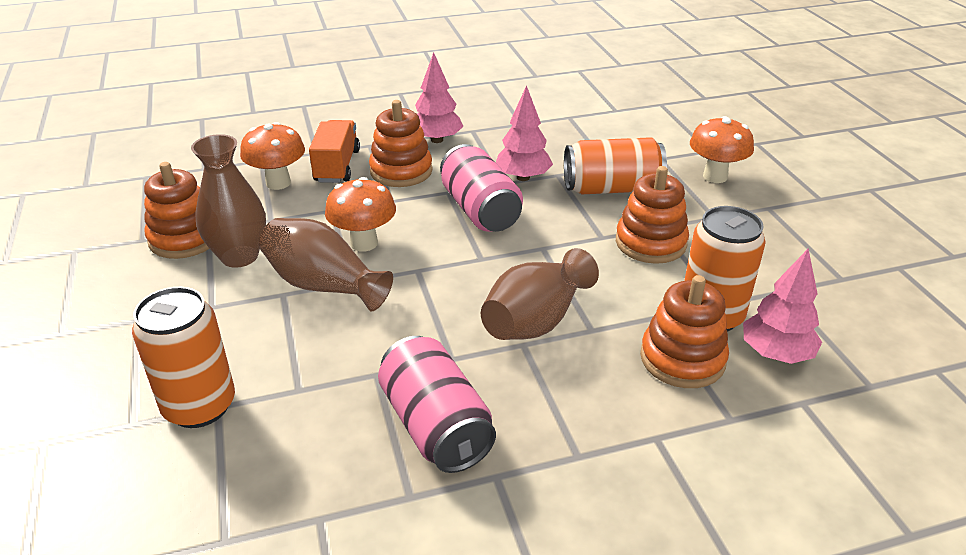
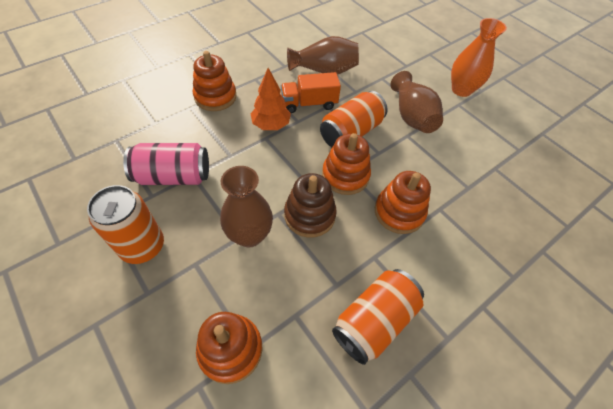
brown stacking toy: none = 0 -> [284,173,337,238] = 1
orange mushroom: [240,122,305,190] [325,177,396,252] [690,116,754,183] = 3 -> none = 0
orange tree: none = 0 -> [250,68,291,130] = 1
orange vase: none = 0 -> [451,18,507,97] = 1
pink can: [378,336,496,473] [440,144,523,232] = 2 -> [123,143,209,185] = 1
pink tree: [415,52,464,143] [496,85,553,181] [743,249,822,364] = 3 -> none = 0

